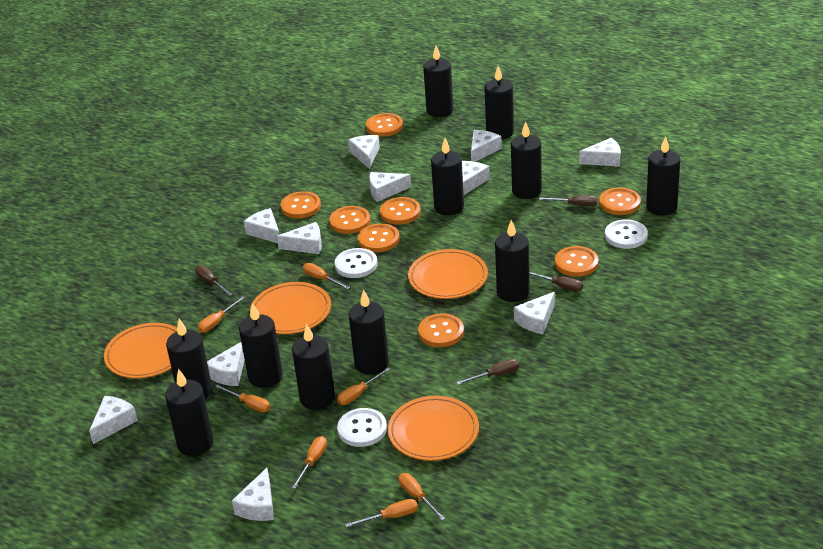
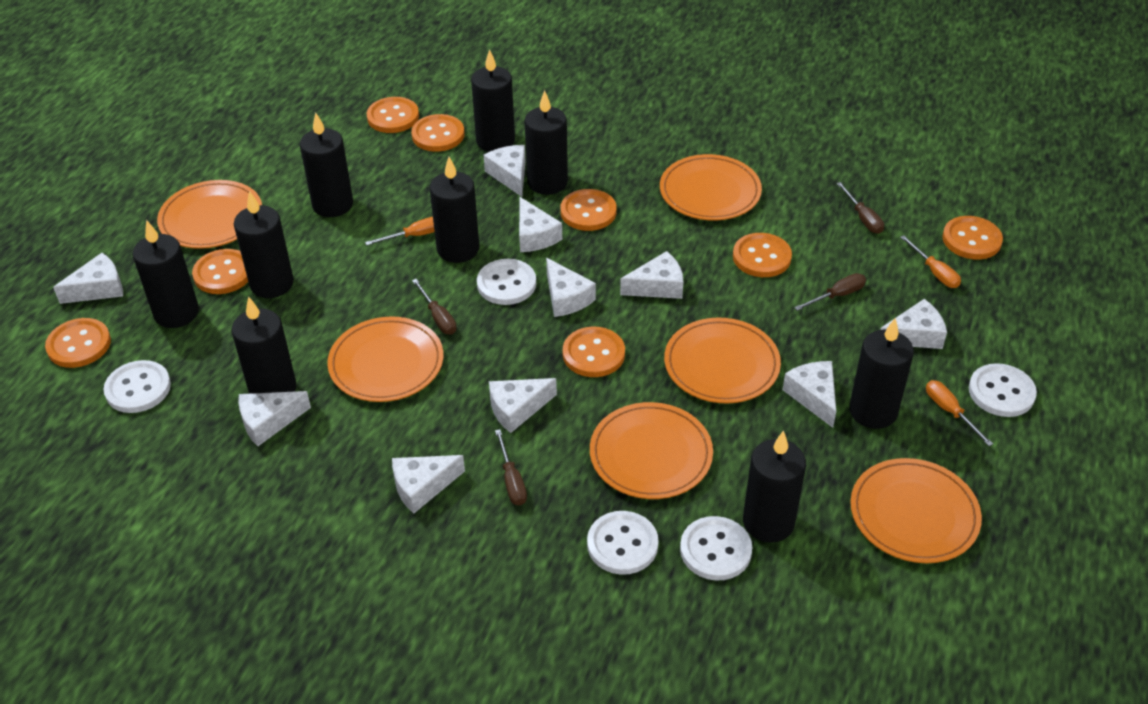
black candle: [165,369,214,456] [166,319,212,399] [239,303,283,388] [292,323,335,410] [349,289,389,375] [423,46,453,118] [431,138,464,215] [484,66,514,139] [495,220,530,302] [511,121,542,199] [646,136,680,216] = 11 -> [133,220,199,328] [232,296,296,394] [234,191,294,298] [300,113,353,217] [430,157,479,263] [471,49,515,152] [524,90,568,195] [743,431,806,543] [849,318,914,429] = 9
orange plate: [104,323,177,378] [250,282,331,334] [388,396,479,461] [408,249,488,299] = 4 -> [157,180,262,249] [327,316,444,402] [590,402,713,499] [660,154,762,221] [664,318,781,403] [850,458,982,563] = 6
orange screwdriver: [198,296,245,333] [215,384,270,413] [292,436,327,489] [303,263,350,289] [337,368,391,405] [345,499,418,527] [398,473,446,520] = 7 -> [365,217,435,246] [900,235,961,288] [926,380,993,446] = 3
white button: [335,248,378,278] [337,408,387,447] [605,220,648,249] = 3 -> [104,360,171,413] [477,259,536,305] [587,511,659,575] [680,516,752,581] [969,363,1037,417] = 5
white cheese: [89,396,138,444] [207,342,245,386] [232,468,274,521] [244,208,279,243] [277,222,322,254] [348,135,380,169] [369,172,411,202] [462,161,490,195] [471,130,502,162] [514,292,555,334] [579,138,621,167] = 11 -> [53,253,123,304] [238,391,311,446] [392,455,465,514] [484,145,525,197] [489,378,557,433] [519,197,562,252] [546,258,596,317] [620,251,683,299] [783,361,836,428] [880,299,947,349] = 10

